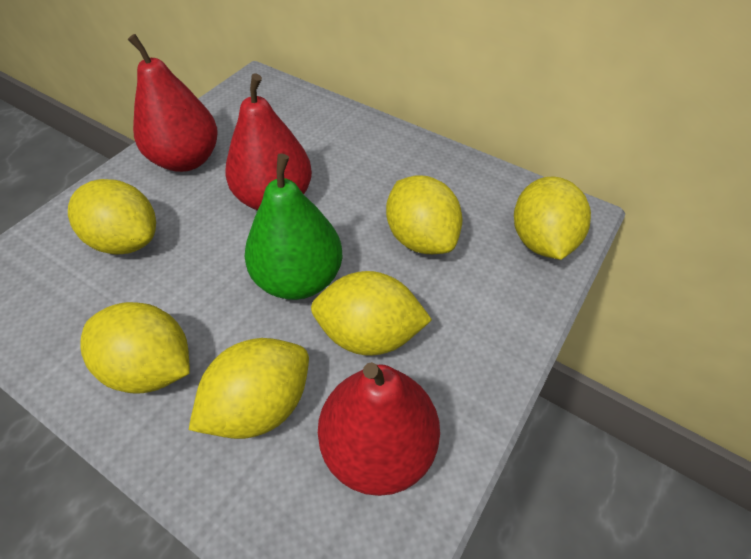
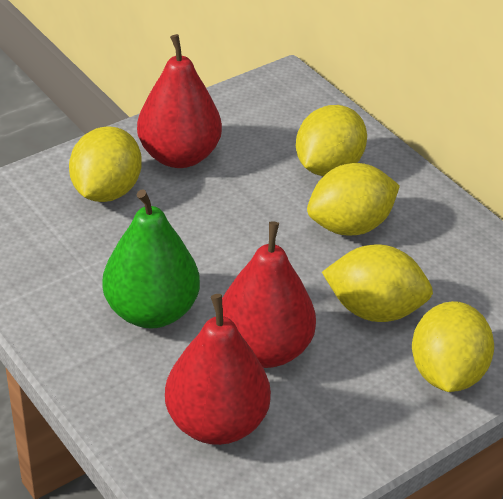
yellow lemon: [68,179,156,255] [81,302,190,394] [189,338,309,439] [311,271,432,356] [386,175,463,254] [514,177,591,260] = 6 -> [69,126,142,202] [296,105,367,176] [307,163,400,235] [322,244,433,322] [412,301,494,392] = 5

